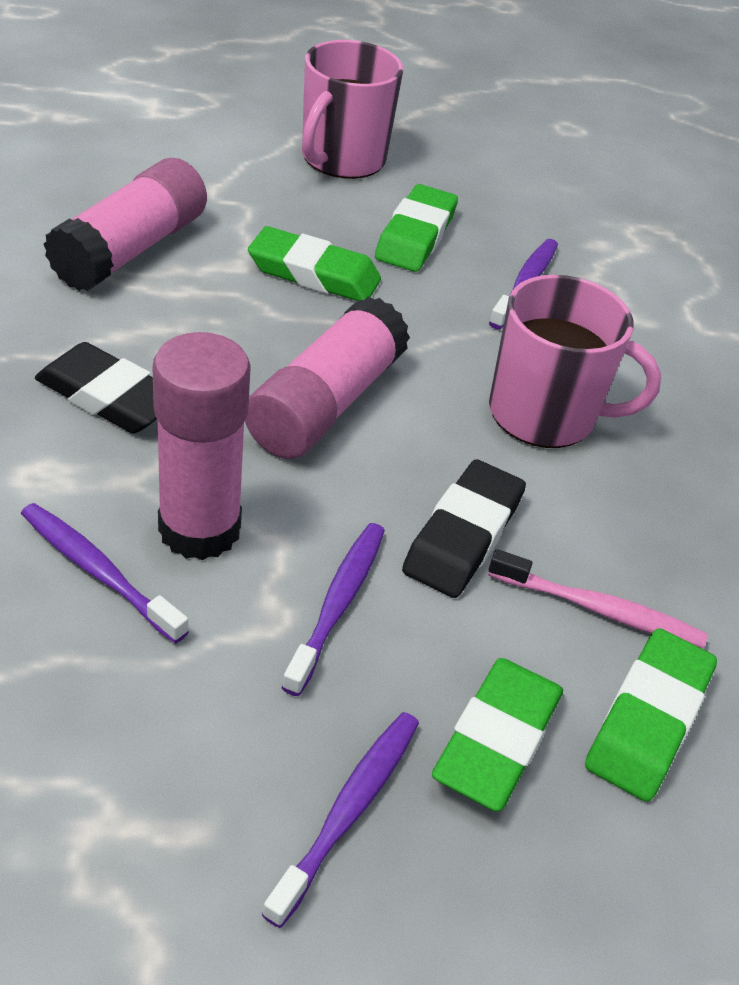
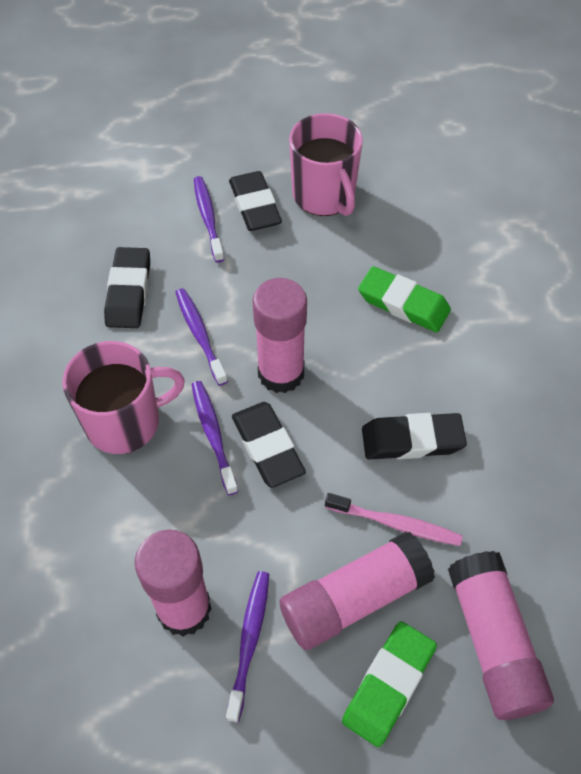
black eraser: [35,342,157,433] [402,459,526,598] = 2 -> [104,247,150,328] [229,171,282,231] [232,402,306,488] [362,413,467,459] = 4
green eraser: [248,226,381,301] [375,184,458,272] [432,658,563,812] [585,628,717,802] = 4 -> [342,621,437,747] [358,266,451,332] = 2
pink glue stick: [44,158,207,291] [152,332,251,560] [245,296,410,459] = 3 -> [135,529,212,637] [253,278,307,393] [279,532,435,650] [448,551,554,720] = 4

